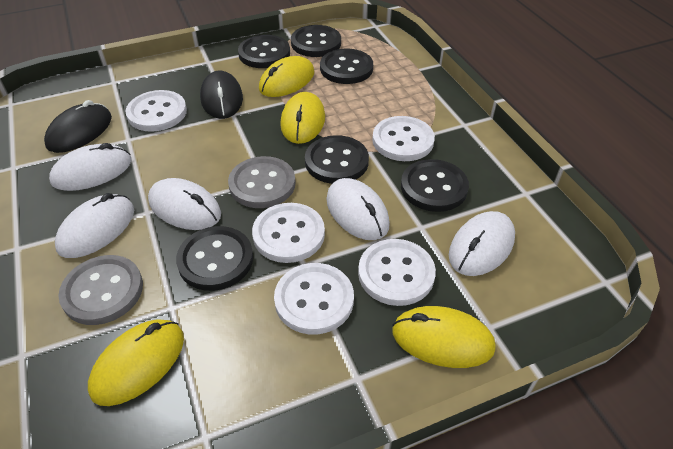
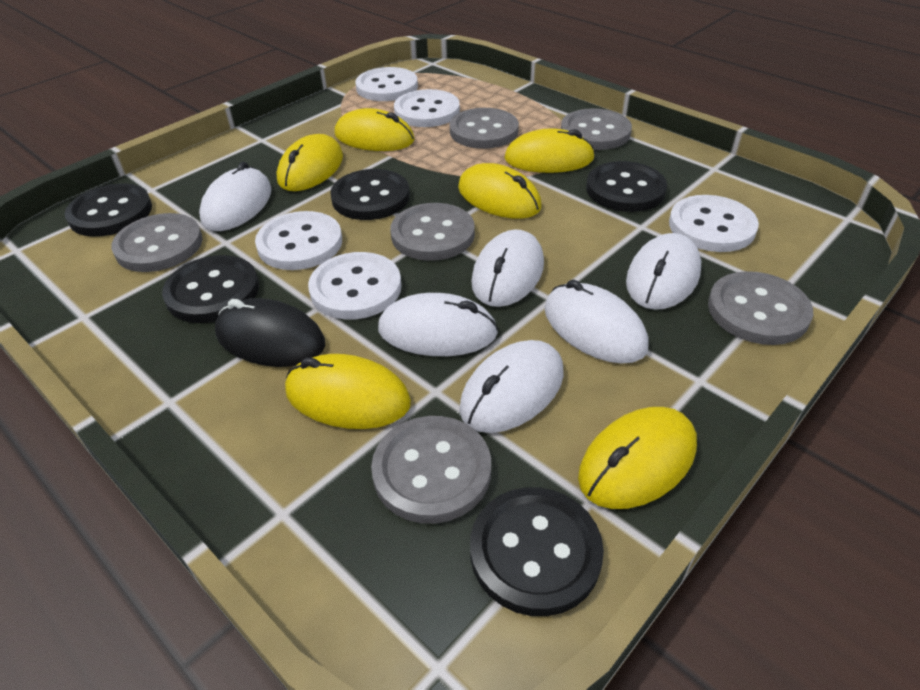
black button: [176,226,253,291] [238,35,290,68] [291,25,341,57] [305,135,369,184] [320,49,373,84] [401,159,469,212] = 6 -> [65,183,152,237] [162,255,259,323] [330,169,410,220] [470,487,604,616] [586,161,667,212] = 5
black mouse: [44,100,112,153] [200,71,243,119] = 2 -> [215,298,325,367] = 1
grey button: [58,255,143,325] [228,156,296,208] = 2 -> [111,213,203,272] [371,416,491,524] [390,203,475,261] [450,108,519,149] [561,108,632,150] [708,271,813,345] = 6
white mouse: [49,143,131,191] [55,193,134,258] [148,178,221,230] [326,178,390,240] [449,211,515,276] = 5 -> [199,162,271,231] [378,293,498,356] [459,340,564,433] [471,229,544,307] [544,280,649,364] [626,233,701,310] = 6
yellow mouse: [88,319,184,406] [259,56,315,97] [280,92,325,144] [392,306,496,368] = 4 -> [276,134,343,191] [285,354,411,429] [334,108,415,151] [458,163,542,219] [504,129,595,173] [578,407,697,509] = 6

